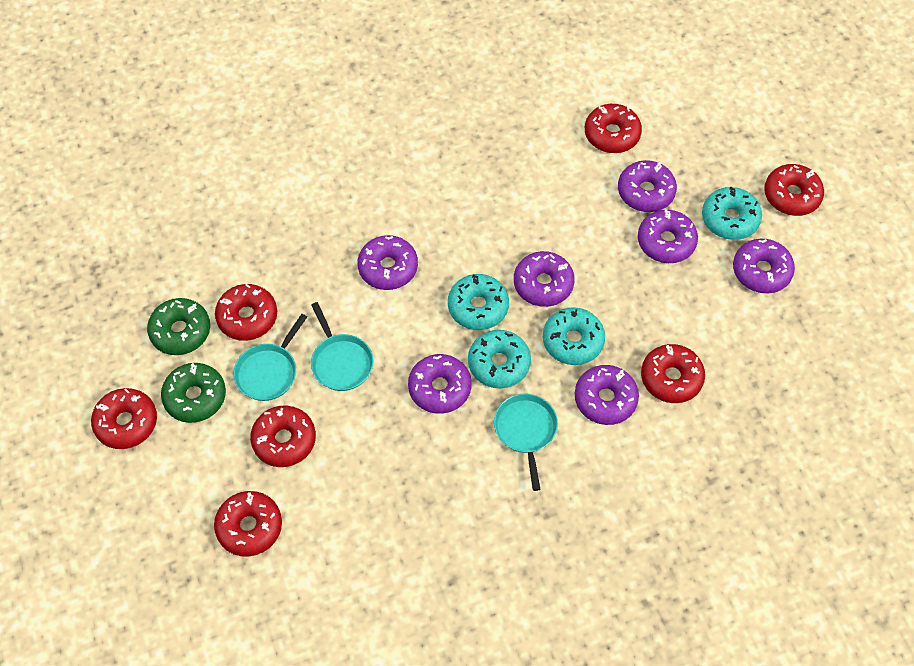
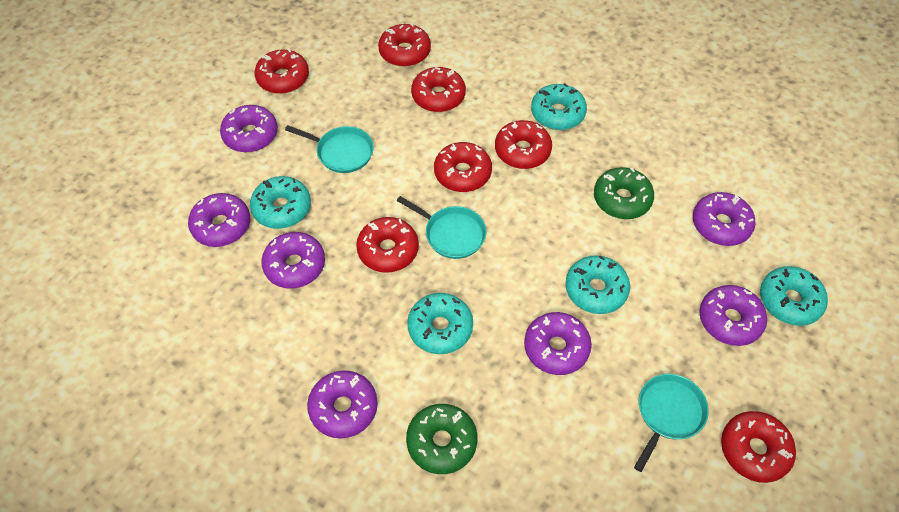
turquoise donut: [448,274,509,330] [468,330,531,388] [543,307,605,365] [702,187,762,240] = 4 -> [250,176,311,229] [407,293,473,354] [531,83,587,130] [565,255,630,314] [760,266,828,326] = 5

